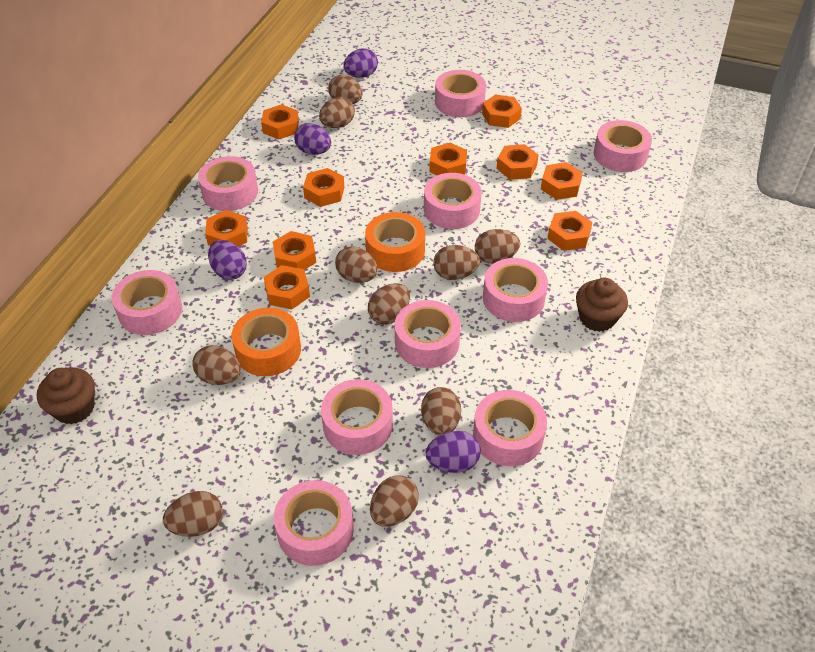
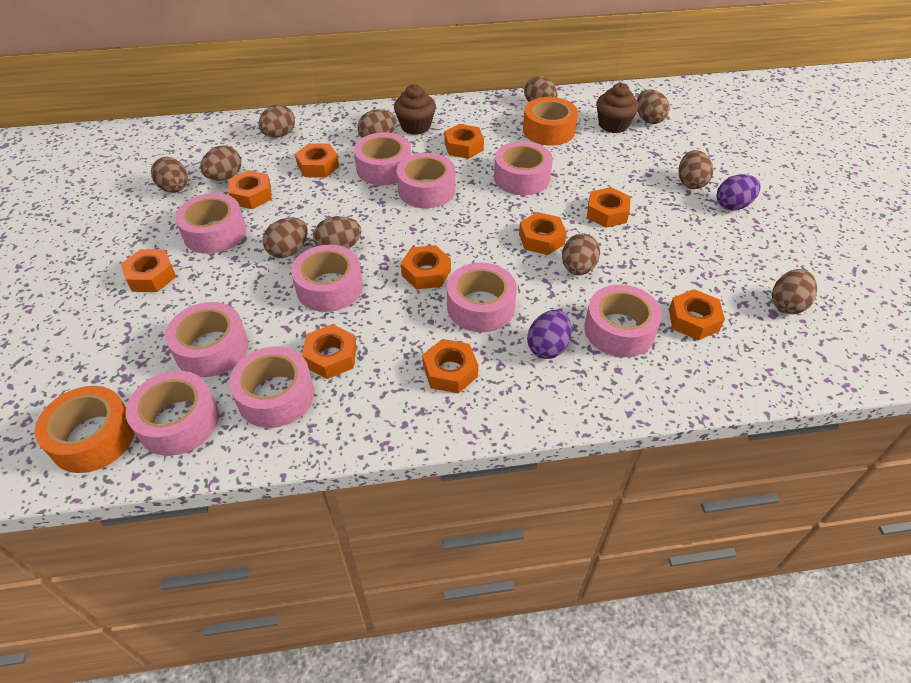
brown egg: [163,491,223,537] [192,345,241,385] [319,97,355,128] [328,75,363,104] [335,246,378,283] [368,283,410,325] [370,475,419,527] [421,387,461,436] [433,245,480,280] [475,229,520,264] = 10 -> [151,157,188,193] [200,145,241,181] [258,104,295,138] [262,217,308,258] [313,216,361,249] [358,109,396,138] [524,76,557,102] [562,233,600,275] [637,89,669,124] [678,150,713,189] [772,269,817,314] = 11
purple egg: [208,240,247,280] [294,123,331,155] [343,48,378,78] [426,431,481,473] = 4 -> [527,310,571,359] [717,174,761,211] = 2

